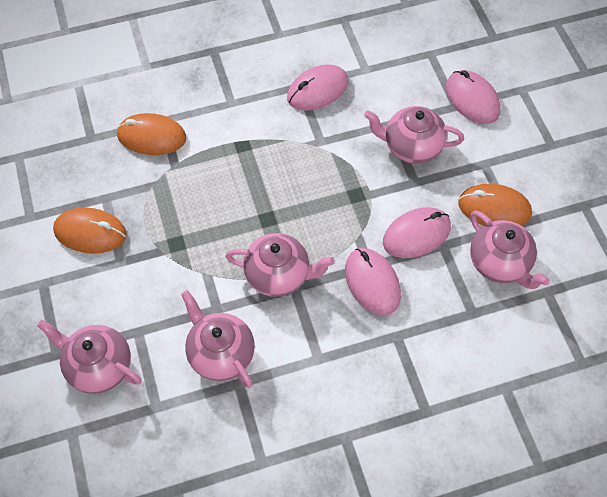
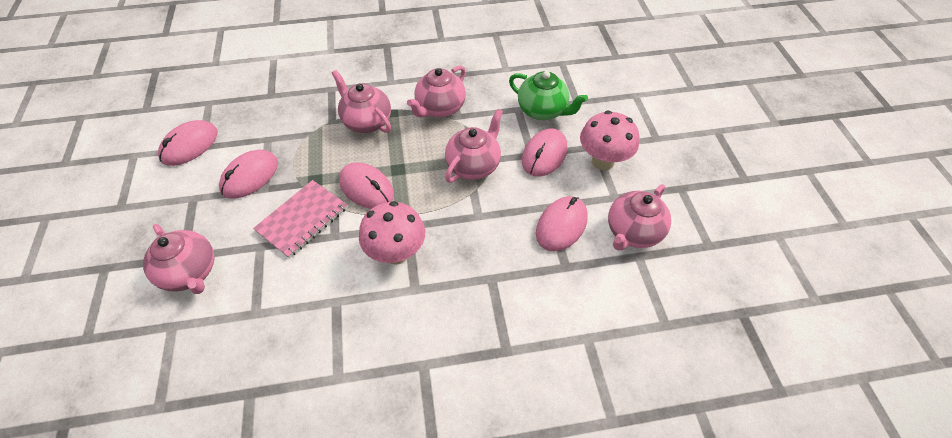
green teapot: none = 0 -> [509,71,588,120] = 1
orange mouse: [53,207,127,253] [117,113,186,155] [458,184,532,226] = 3 -> none = 0
pink mouse: [287,64,348,111] [345,248,401,315] [383,207,451,258] [446,70,501,124] = 4 -> [158,120,218,166] [219,150,278,199] [339,162,394,209] [522,128,567,177] [536,196,588,251] = 5
pink mushroom: none = 0 -> [359,201,425,265] [580,111,639,170] = 2
pink notebook: none = 0 -> [253,180,347,258] = 1

